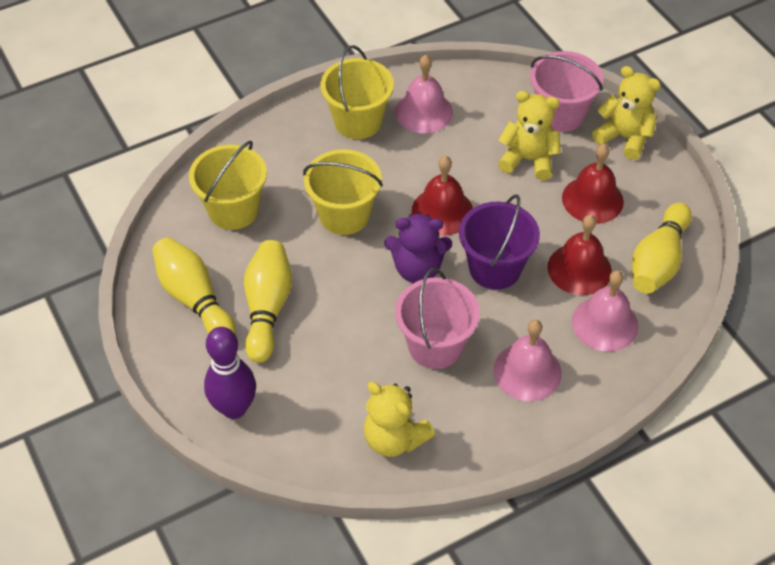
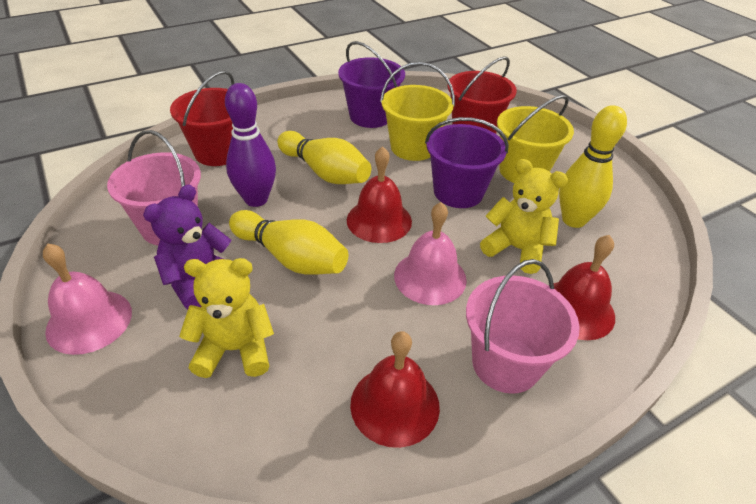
pink bell: [395,55,453,133] [494,320,561,401] [572,270,638,352] = 3 -> [43,243,132,355] [394,202,467,305] = 2
purple bucket: [459,194,540,290] = 1 -> [338,41,405,128] [425,117,509,208] = 2
red bucket: none = 0 -> [170,71,234,166] [447,56,517,134] = 2
yellow bucket: [189,140,267,230] [303,149,383,235] [320,45,394,139] = 3 -> [380,62,455,161] [497,95,574,183] = 2
yellow teddy bear: [363,382,435,457] [498,91,561,180] [592,66,661,160] = 3 -> [179,258,274,378] [480,159,568,274] = 2

